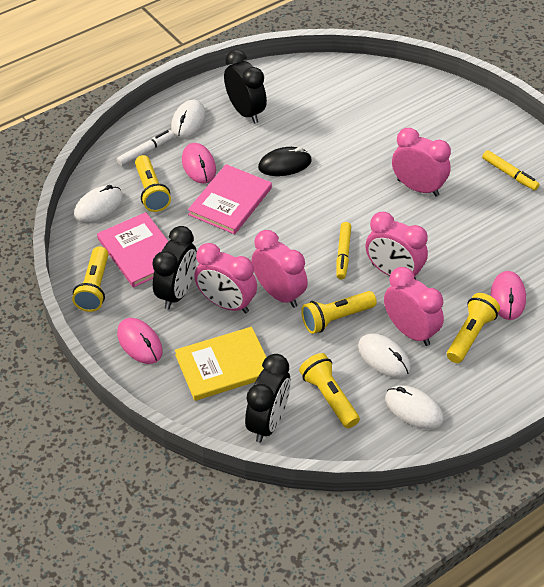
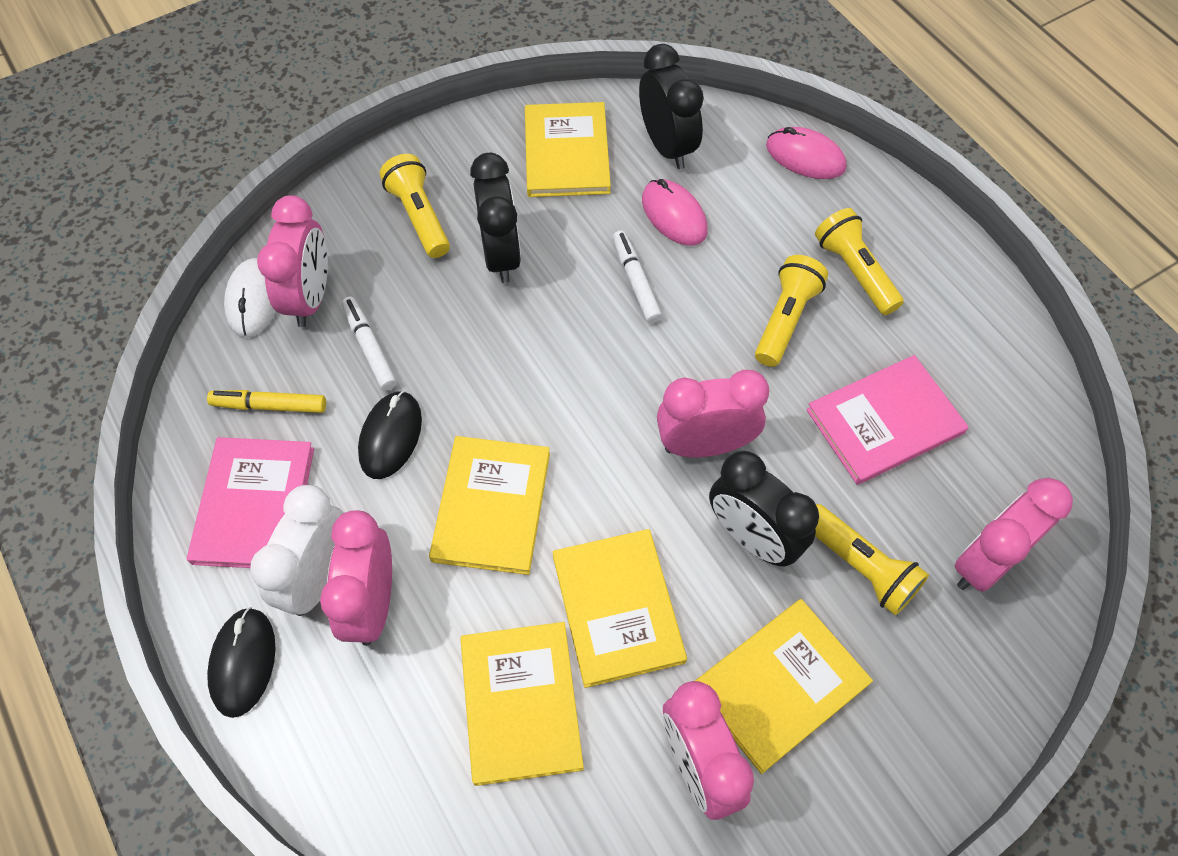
black mouse: [258,147,312,176] = 1 -> [207,607,276,718] [358,391,422,479] = 2
pink mouse: [117,318,163,364] [182,143,216,184] [491,271,526,320] = 3 -> [642,179,707,246] [766,127,847,179] = 2
white clock: none = 0 -> [250,485,343,616] = 1
white marker: [117,130,174,166] = 1 -> [342,297,397,390] [613,230,662,323] = 2
white mouse: [74,185,123,222] [171,100,206,138] [358,333,411,378] [385,385,444,429] = 4 -> [224,258,276,338] = 1
yellow book: [175,327,266,401] = 1 -> [429,436,550,575] [461,622,584,786] [525,102,611,197] [552,529,687,688] [695,599,873,774] = 5
yellow flashlight: [72,246,108,312] [135,155,171,212] [299,353,360,428] [301,291,377,334] [447,293,500,363] = 5 -> [380,154,450,258] [755,255,828,367] [815,208,904,315] [815,504,929,615] = 4
yellow marker: [336,222,351,279] [482,150,540,191] = 2 -> [207,390,326,413] = 1

